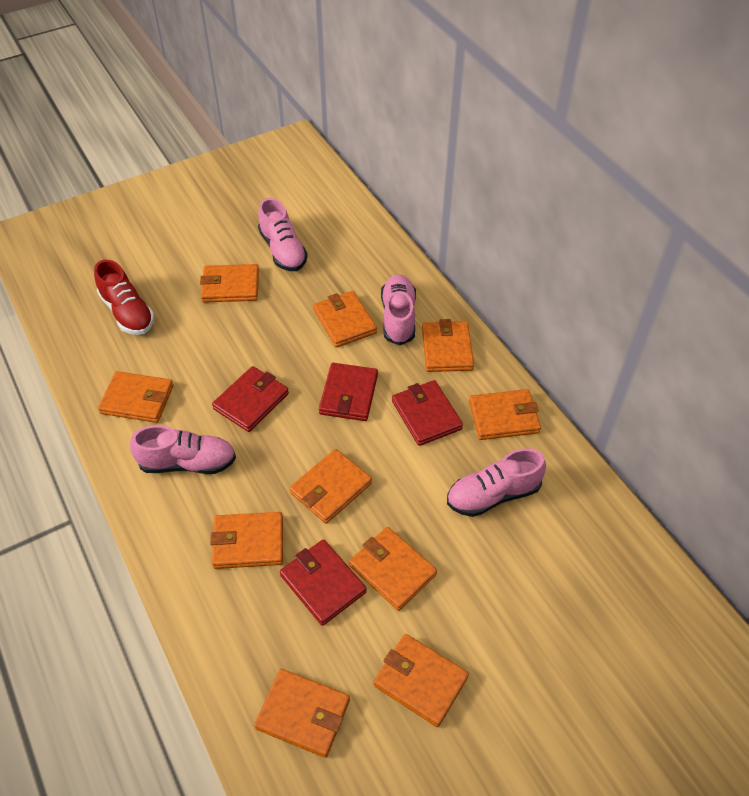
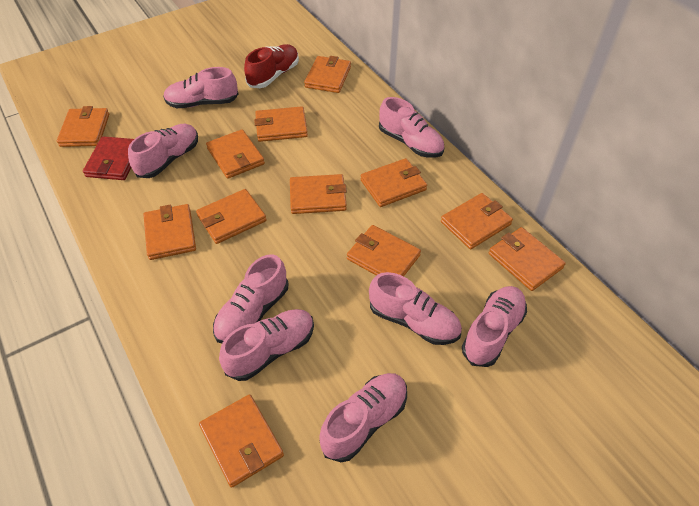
orange wallet: [98,371,174,423] [200,264,259,303] [210,512,283,569] [254,669,350,758] [289,449,372,524] [313,291,377,348] [349,527,437,611] [373,634,469,727] [422,319,474,372] [469,389,541,440] = 10 -> [57,106,109,147] [143,204,196,260] [196,189,267,244] [199,394,284,488] [206,129,265,179] [254,106,308,142] [290,174,347,214] [304,56,351,93] [347,225,421,276] [361,158,427,207] [441,193,513,249] [489,227,566,291] = 12
pink shoe: [130,425,236,474] [258,198,308,271] [381,274,416,345] [447,448,546,517] = 4 -> [128,124,198,178] [163,67,238,108] [213,254,288,343] [219,309,314,381] [319,373,407,462] [369,272,462,345] [379,97,444,158] [462,286,527,367] = 8
red wallet: [212,366,289,432] [280,539,367,626] [319,363,378,421] [392,380,463,446] = 4 -> [83,136,134,180] = 1

